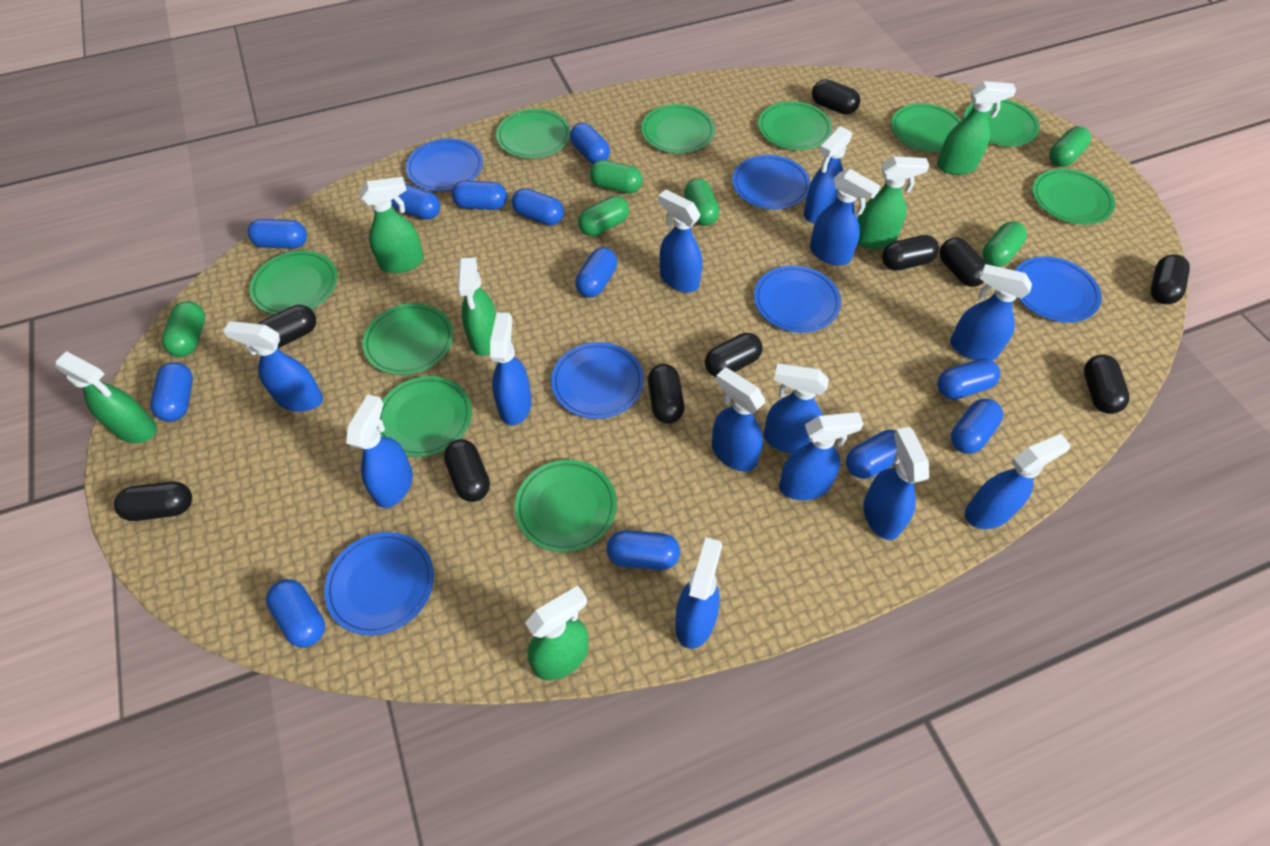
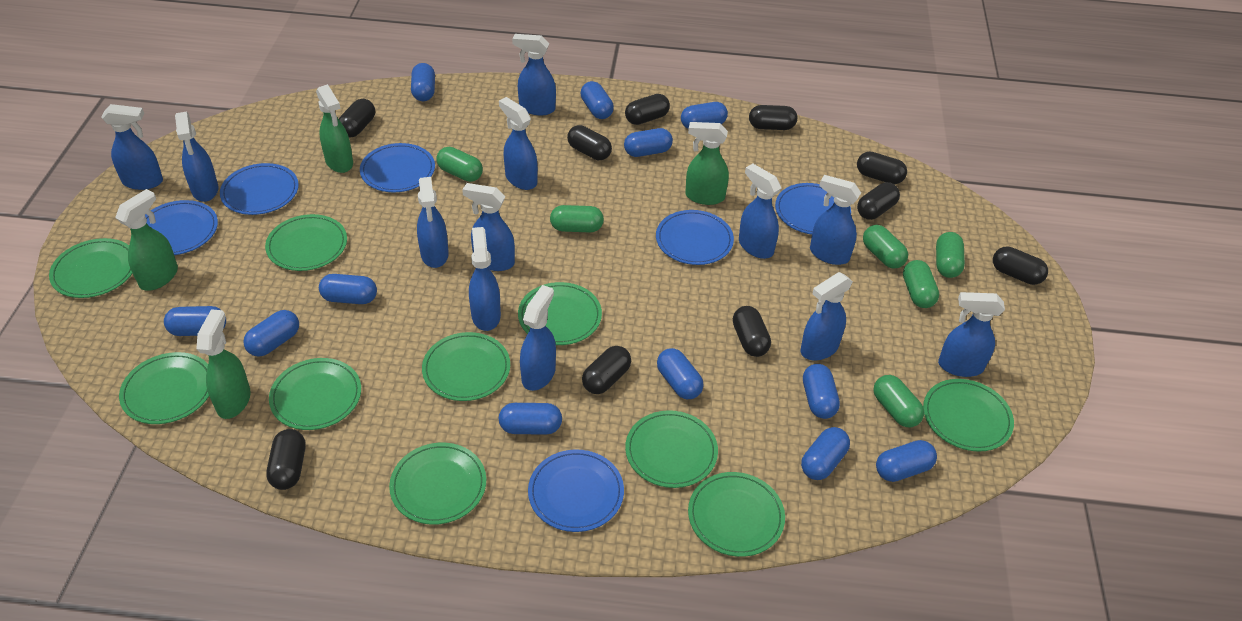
blue spray bottle: [223,321,323,412] [346,394,413,508] [490,313,532,426] [658,189,702,292] [675,537,722,649] [712,367,766,472] [764,363,829,454] [779,412,864,500] [804,126,852,223] [810,169,880,266] [863,427,929,540] [950,264,1032,360] [965,434,1071,529] = 13 -> [102,104,163,190] [175,112,218,202] [417,177,449,268] [462,183,515,271] [469,227,501,331] [499,97,538,190] [512,34,556,115] [520,285,556,391] [739,164,781,259] [801,272,853,361] [810,175,861,265] [938,292,1005,377] = 12
green spray bottle: [55,351,157,443] [359,177,424,273] [457,257,496,356] [525,586,588,680] [858,156,929,249] [937,81,1016,175] = 6 -> [115,189,178,291] [196,309,251,419] [316,84,353,173] [685,122,729,205] = 4

